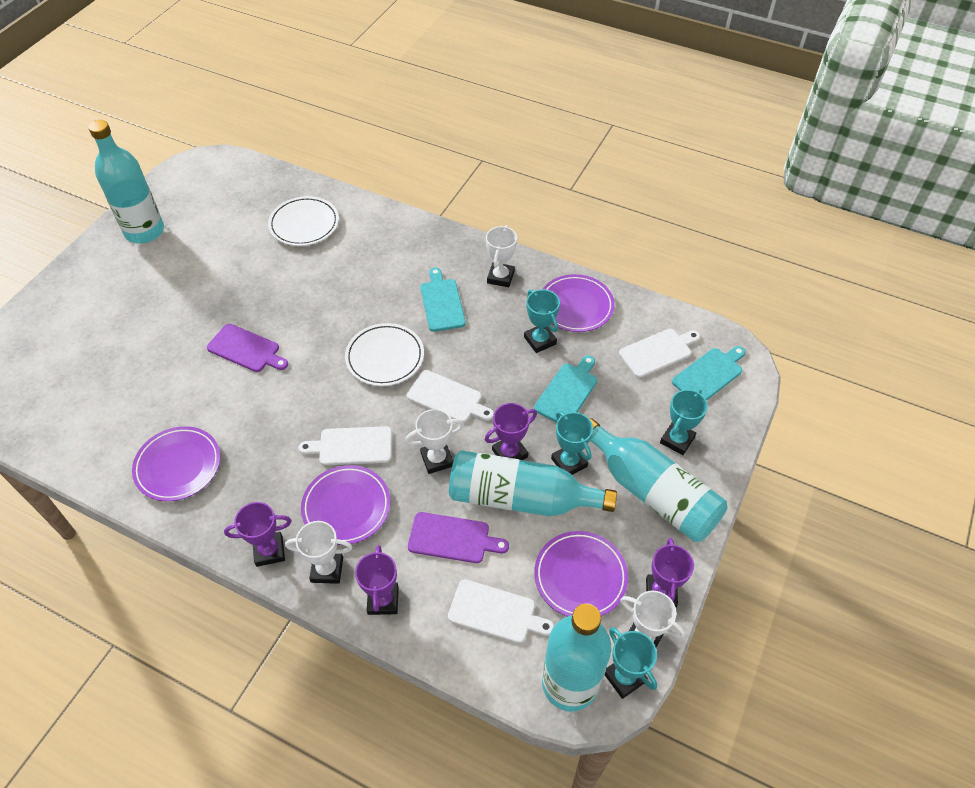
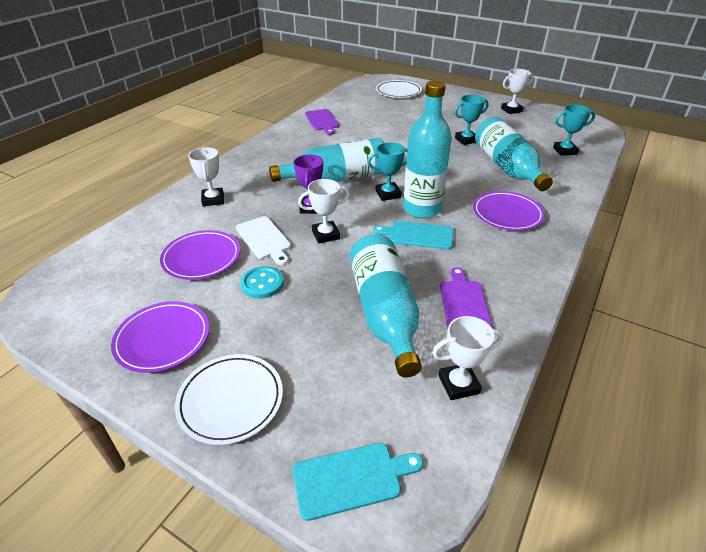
purple plate: [132,426,220,501] [301,465,390,545] [534,531,628,616] [543,274,615,332] = 4 -> [111,301,209,373] [160,230,240,280] [473,191,545,231] = 3
purple trophy: [224,502,291,567] [355,545,399,615] [485,403,537,460] [646,538,694,607] = 4 -> [294,154,323,214] = 1
turquoise button: none = 0 -> [240,266,284,299] = 1
turquoise cutting board: [420,267,466,332] [534,355,597,422] [672,346,746,401] = 3 -> [293,443,423,521] [373,221,454,249] = 2
turquoise trophy: [524,289,560,353] [551,411,593,475] [605,627,657,699] [660,389,708,455] = 4 -> [367,142,407,201] [454,95,489,145] [553,104,595,156] = 3
white cutting board: [298,426,392,465] [407,370,494,423] [448,579,554,643] [619,329,700,378] = 4 -> [236,216,291,265] = 1

